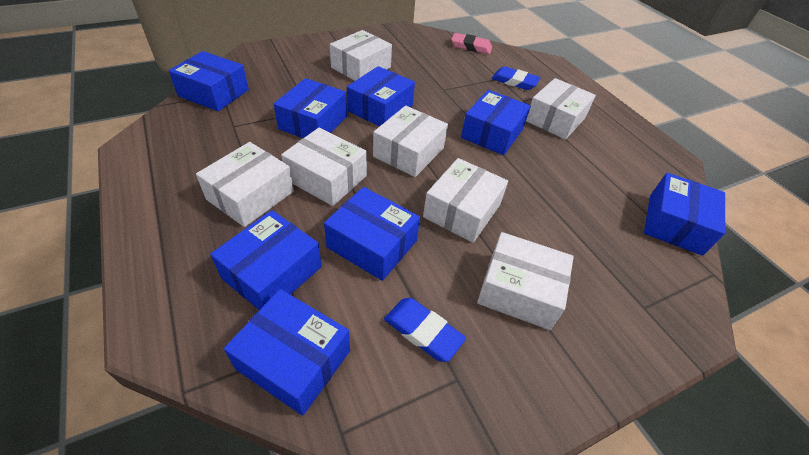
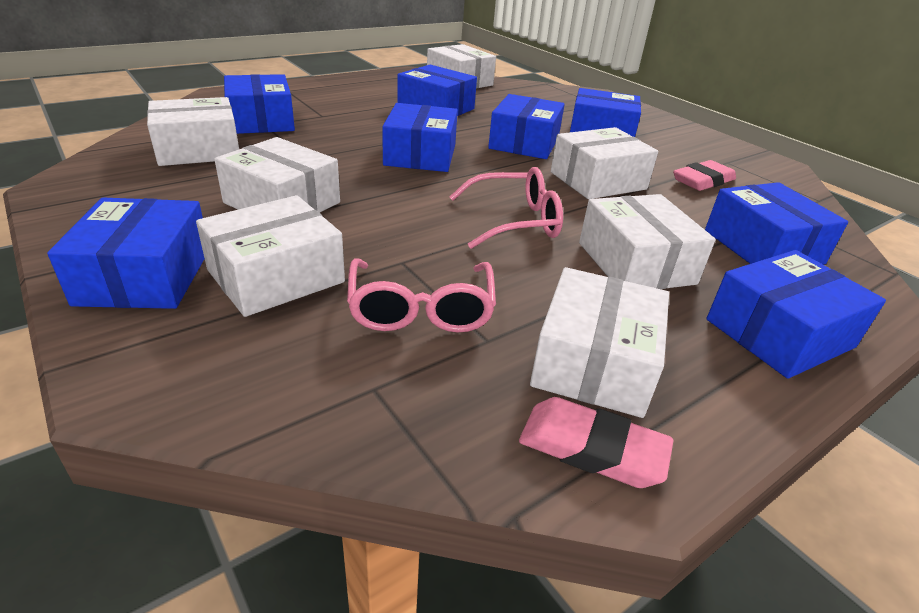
blue eraser: [384,298,466,362] [492,66,540,90] = 2 -> none = 0
pink eraser: [451,33,492,54] = 1 -> [519,397,674,488] [673,160,736,191] = 2
pink glasses: none = 0 -> [347,258,496,332] [449,167,563,249] = 2

